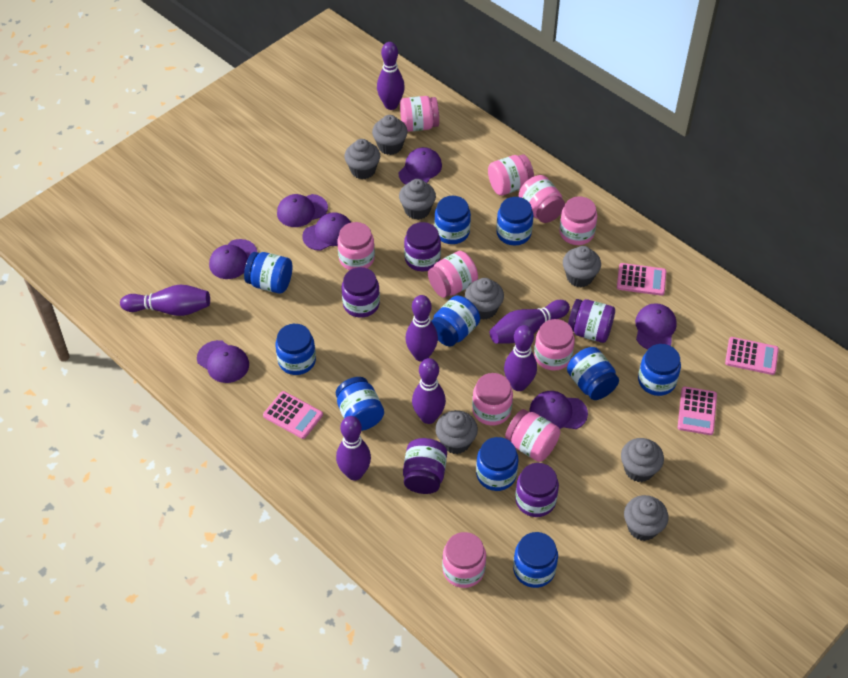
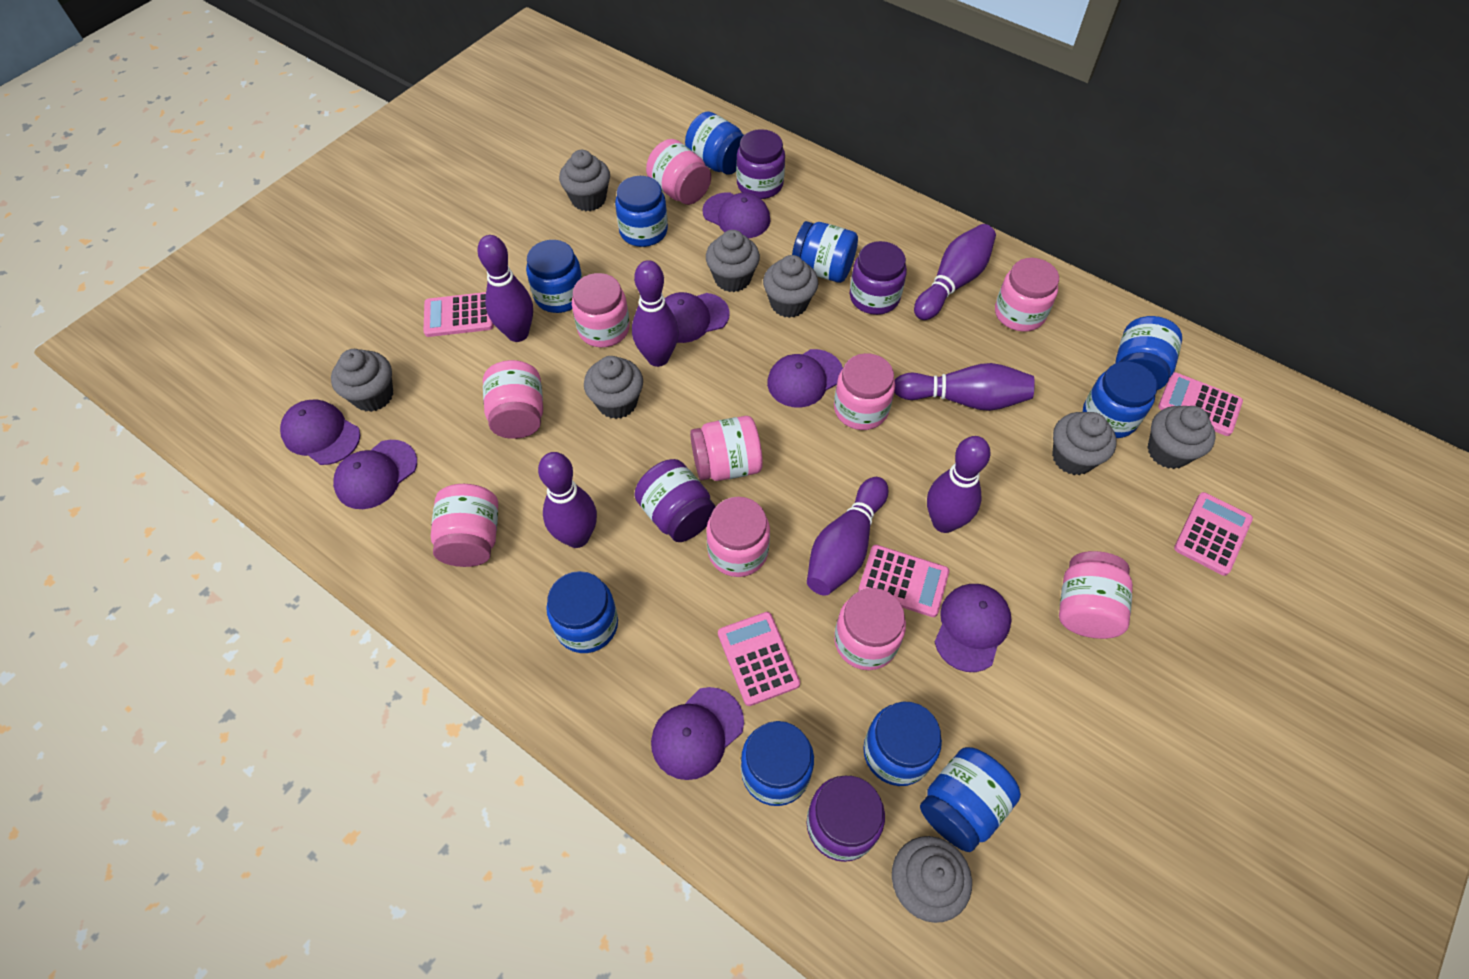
pink calculator: [263,391,323,439] [617,263,666,296] [678,387,717,435] [725,337,779,375] = 4 -> [423,292,494,337] [718,612,800,706] [858,545,949,617] [1158,372,1243,436] [1174,492,1253,576] = 5
purple jar: [342,267,380,318] [403,438,447,494] [404,222,441,271] [515,463,559,517] [568,299,615,343] = 5 -> [634,459,716,542] [736,129,785,199] [807,776,885,862] [850,241,907,315] = 4

